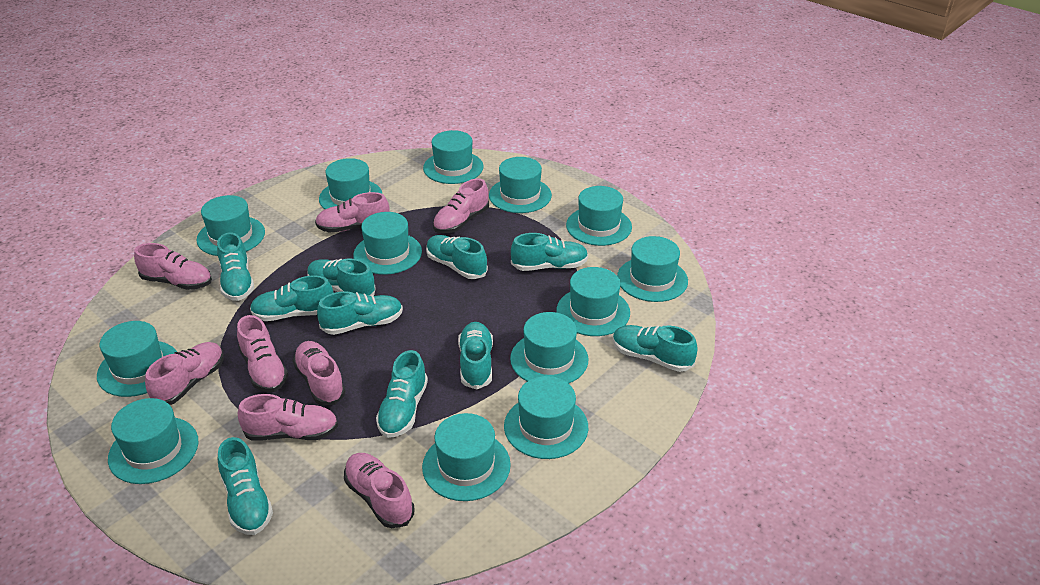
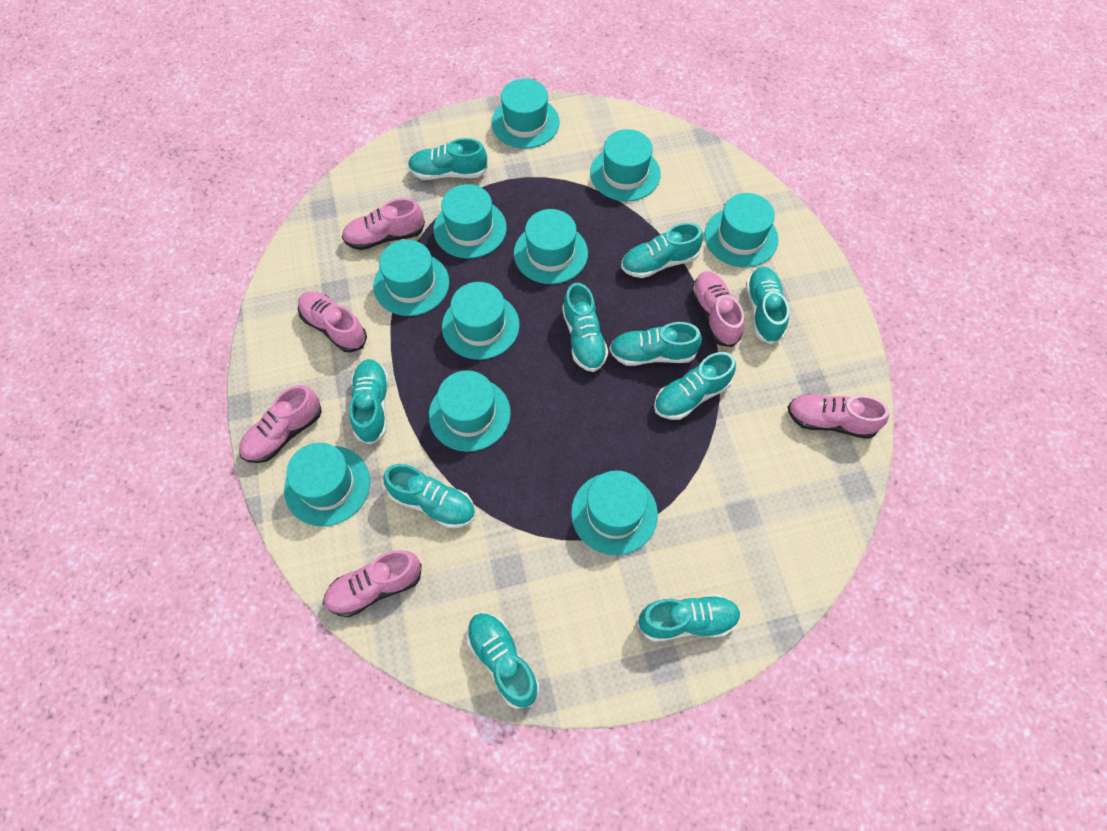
pink shoe: [134,243,212,290] [145,342,224,405] [237,315,288,392] [238,394,338,441] [293,341,346,405] [315,192,390,233] [344,453,414,528] [433,179,489,233] = 8 -> [239,385,322,463] [298,291,367,353] [323,550,422,617] [342,198,425,250] [691,271,744,347] [787,394,889,439] = 6
turquoise hat: [97,321,177,397] [108,398,198,484] [197,195,265,256] [319,158,382,209] [353,212,422,275] [422,413,511,501] [423,130,484,184] [489,157,552,213] [504,376,588,459] [510,312,589,383] [557,267,630,336] [566,186,632,246] [617,236,688,302] = 13 -> [284,443,370,526] [373,240,449,316] [429,370,511,452] [433,184,507,259] [442,282,520,360] [491,78,560,149] [514,209,588,284] [571,470,658,555] [590,129,661,201] [704,193,779,267] = 10

